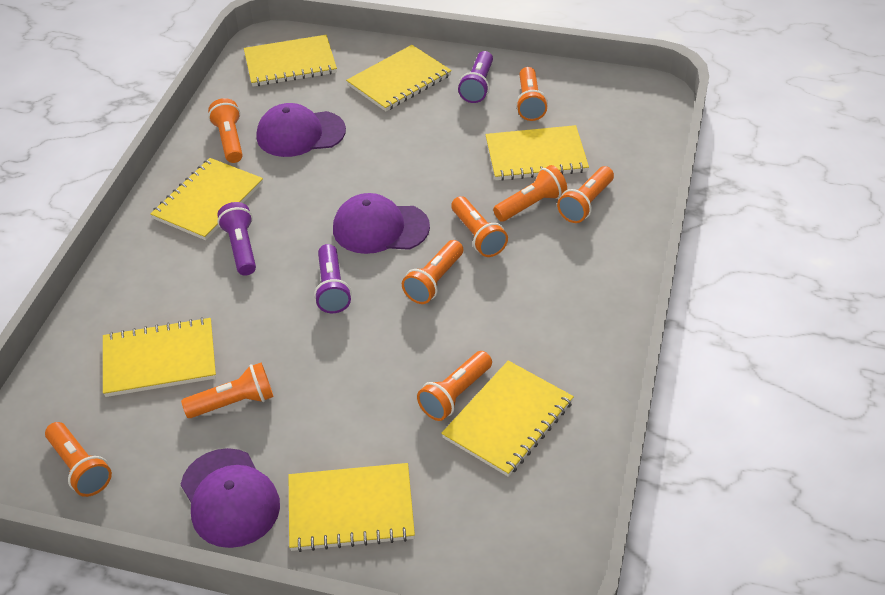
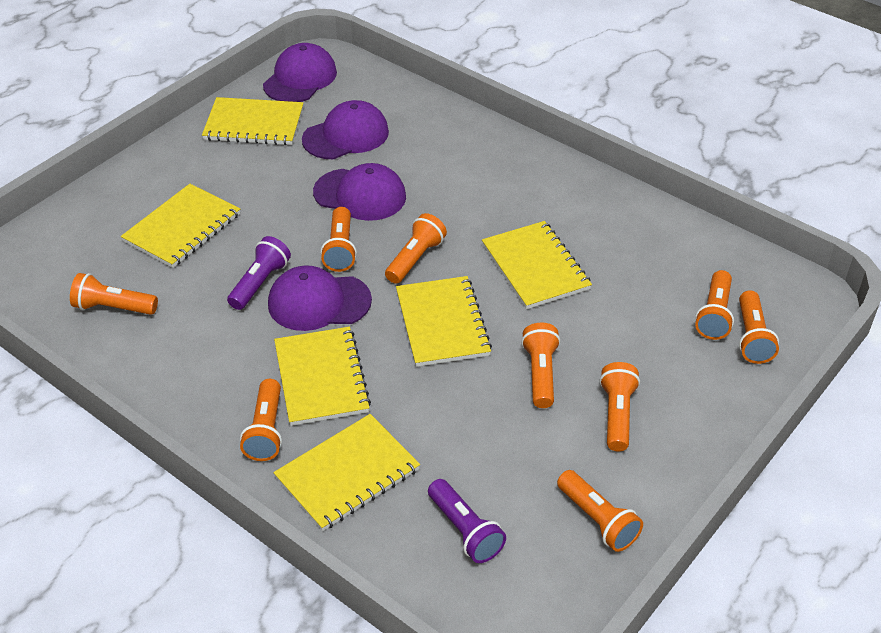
purple cap: [181,448,280,548] [257,103,346,157] [333,193,430,254] = 3 -> [263,43,337,102] [268,265,372,331] [302,100,389,159] [313,163,406,221] = 4
purple flashlight: [217,202,256,275] [314,244,352,313] [458,51,493,103] = 3 -> [227,236,291,310] [428,479,506,563] = 2
yellow notebook: [103,317,216,397] [150,158,263,240] [244,35,337,87] [289,463,415,552] [346,45,452,111] [441,361,574,477] [485,125,589,181] = 7 -> [121,184,240,268] [202,97,303,145] [273,414,420,531] [274,327,371,426] [396,276,492,367] [482,221,592,309] = 6

